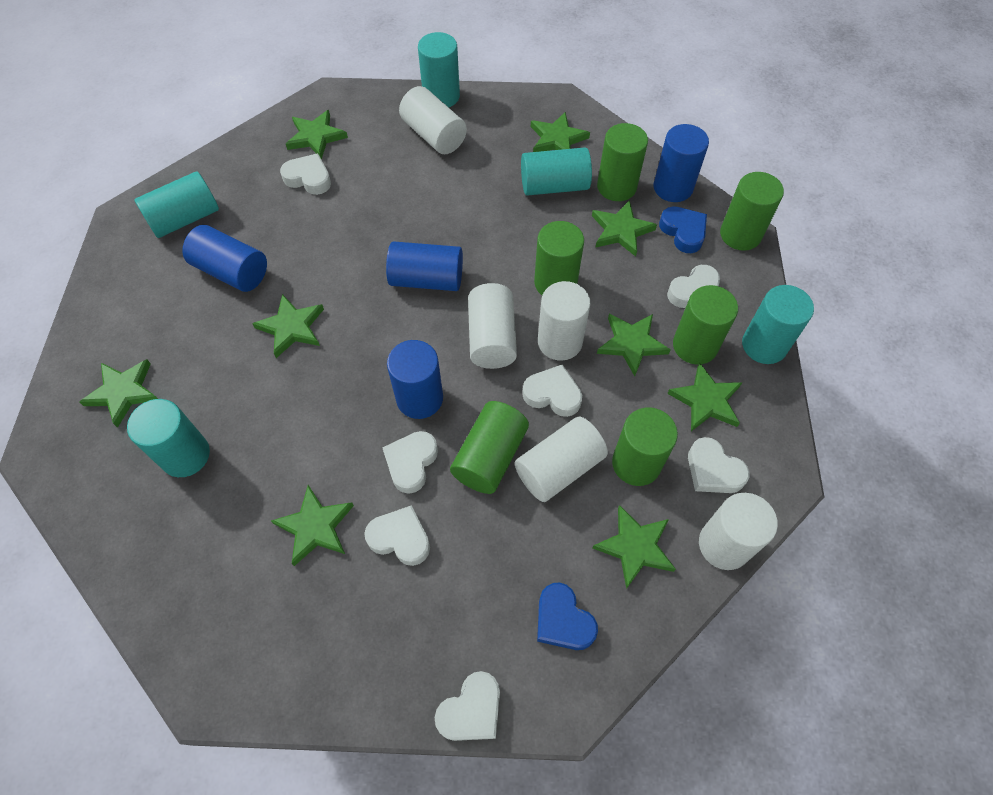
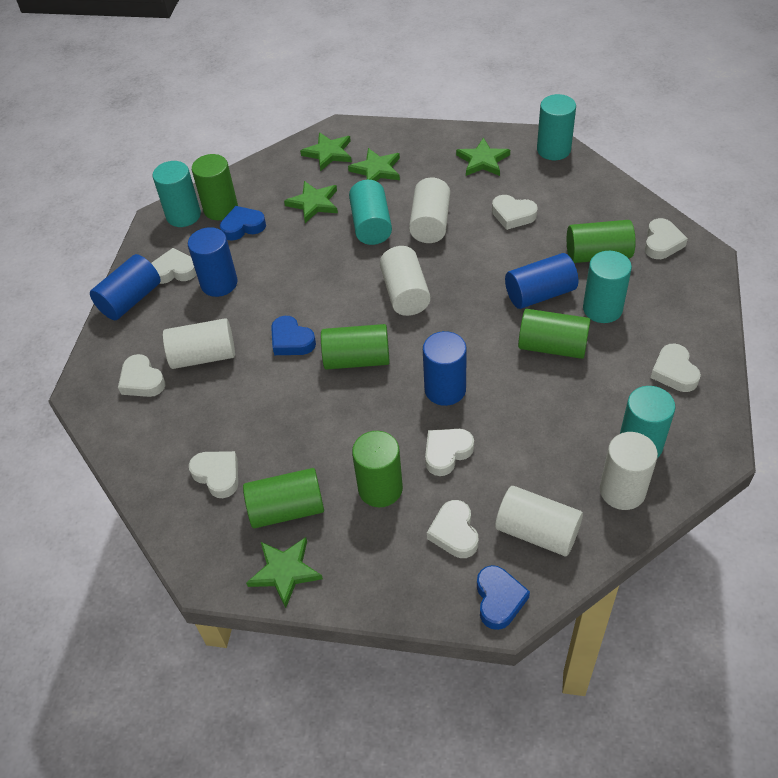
blue heart: [537,582,598,650] [659,206,707,253] = 2 -> [220,206,266,241] [271,316,316,355] [477,565,530,630] = 3
green star: [79,359,158,428] [252,294,324,358] [271,485,354,566] [286,110,348,159] [531,112,590,152] [592,200,657,257] [593,505,676,589] [597,314,671,376] [667,363,743,431] = 9 -> [246,537,323,608] [284,181,338,223] [300,132,352,171] [348,148,400,181] [456,138,510,176] = 5
white heart: [280,153,331,195] [364,505,430,566] [382,431,438,494] [435,671,500,741] [522,365,582,417] [667,265,720,308] [688,437,750,493] = 7 -> [118,354,166,397] [151,248,197,284] [189,451,238,498] [425,429,474,476] [427,500,479,558] [492,195,538,230] [645,218,688,259] [651,343,701,392] = 8

